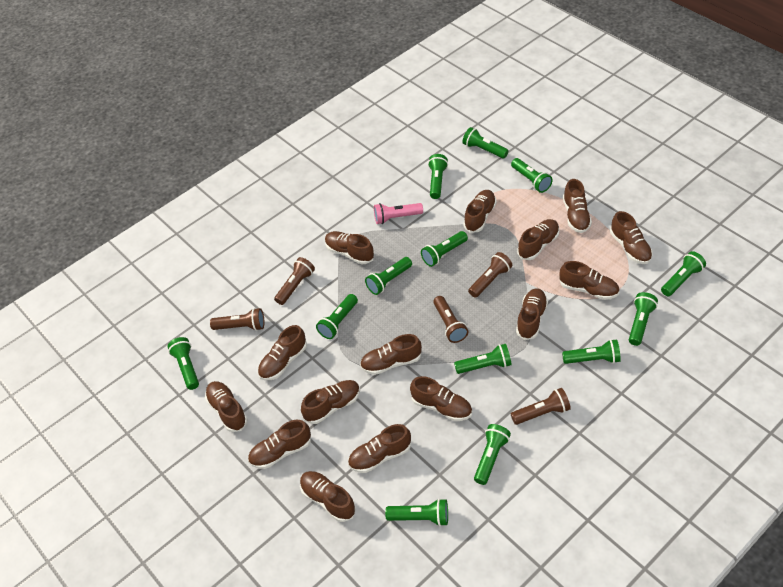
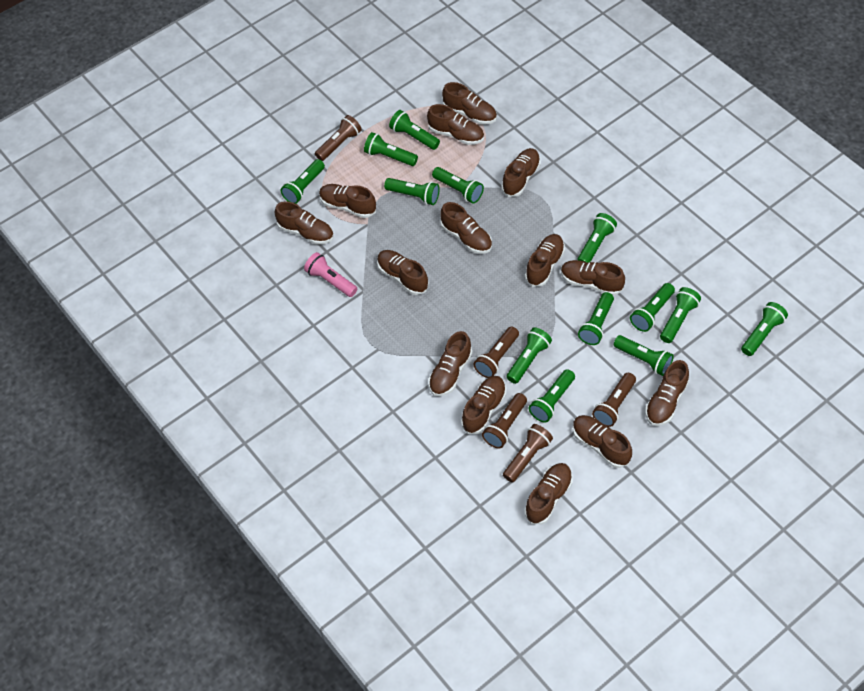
brown shoe: [205,381,248,432] [248,420,311,469] [258,325,307,380] [300,471,356,522] [301,380,360,424] [325,231,374,264] [348,424,411,473] [360,334,422,375] [410,376,472,421] [463,190,496,233] [516,289,548,340] [517,219,560,260] [559,261,619,300] [563,179,592,233] [610,211,653,264] = 15 -> [275,201,334,245] [319,184,376,218] [377,250,429,295] [427,104,484,145] [429,331,472,396] [440,202,492,254] [442,82,497,125] [461,376,506,434] [501,148,541,197] [524,463,573,524] [525,234,565,287] [561,260,625,295] [573,415,632,468] [645,360,689,426] = 14

